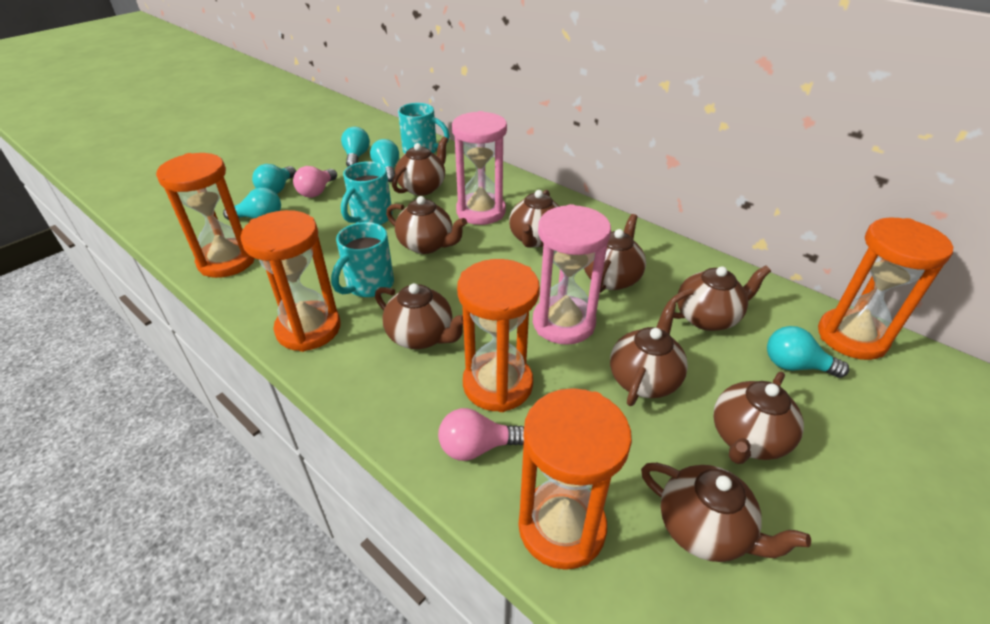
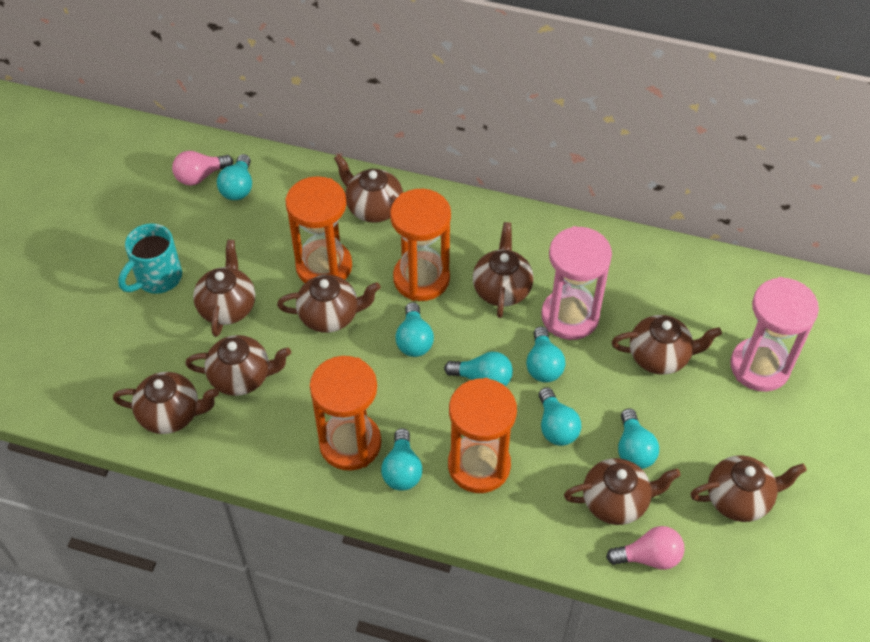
orange hourglass: [156,153,255,278] [240,210,340,352] [457,259,540,412] [518,388,632,570] [818,218,953,360] = 5 -> [285,176,352,283] [310,356,381,471] [390,189,451,301] [448,378,517,493] = 4
turquoise light bulb: [223,187,281,220] [252,164,296,194] [341,127,370,167] [370,139,399,182] [767,326,849,378] = 5 -> [217,154,252,200] [381,428,422,491] [395,302,434,357] [444,351,513,386] [526,327,565,383] [539,387,581,446] [618,409,659,469] = 7
turquoise mug: [331,222,394,297] [341,161,393,225] [398,103,450,154] = 3 -> [118,223,182,294] = 1

